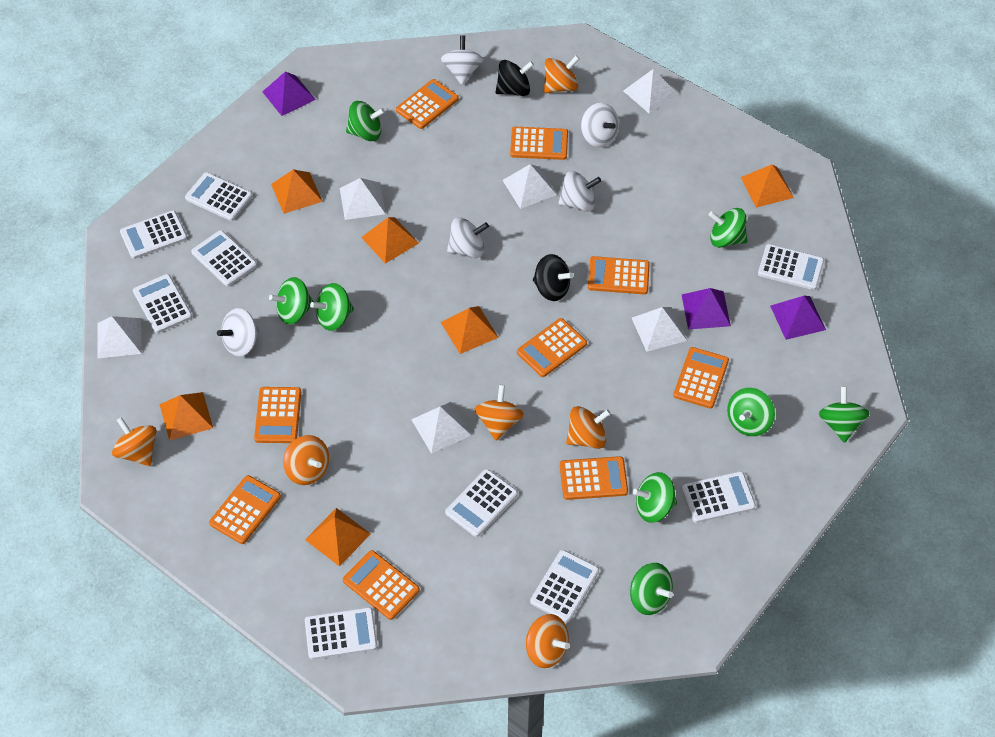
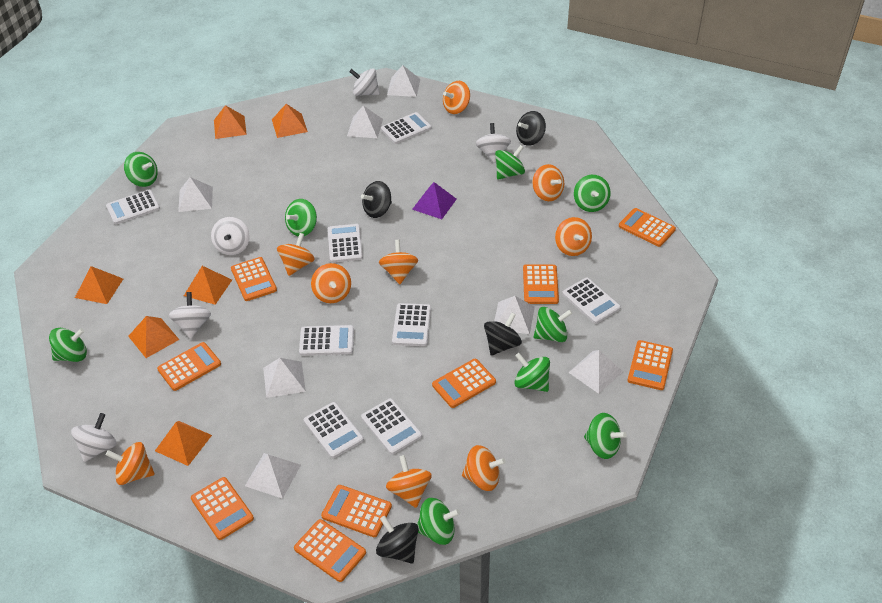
black spinning top: [496,60,534,96] [533,254,574,301] = 2 -> [361,181,392,218] [376,516,419,564] [484,313,522,356] [516,111,546,146] = 4
green spinning top: [269,277,313,324] [310,283,354,331] [346,101,385,141] [630,563,673,615] [633,472,677,523] [709,208,747,248] [727,388,775,436] [819,386,870,443] = 8 -> [49,328,87,362] [124,152,158,187] [285,199,317,236] [417,498,460,545] [495,145,525,180] [514,353,550,392] [533,307,572,342] [574,175,611,212] [584,413,627,459] = 9
orange spinning top: [112,417,157,466] [283,435,329,485] [475,385,524,441] [526,614,570,668] [544,56,580,93] [566,406,611,449] = 6 -> [106,442,155,485] [277,233,315,276] [311,263,351,303] [379,240,418,284] [386,455,432,508] [443,81,470,114] [462,445,506,491] [532,164,564,201] [555,217,592,256] = 9
purple pyramid: [262,72,316,116] [682,288,731,330] [770,296,826,340] = 3 -> [412,182,457,219] = 1
white calculator: [120,210,187,259] [133,274,192,333] [185,172,253,221] [191,230,257,287] [305,607,377,660] [445,469,518,537] [530,550,599,622] [682,471,756,523] [758,244,824,290] = 9 -> [106,190,160,224] [299,325,354,356] [304,402,364,458] [328,224,363,263] [361,398,422,455] [381,112,431,144] [392,303,431,346] [562,278,621,324] = 8
white pyramid: [97,316,142,359] [340,178,386,220] [411,402,471,454] [502,164,557,209] [623,69,678,114] [632,307,687,352] = 6 -> [178,177,213,212] [245,453,301,499] [263,358,306,398] [347,106,383,138] [387,65,420,97] [494,296,535,334] [568,350,623,394] = 7

